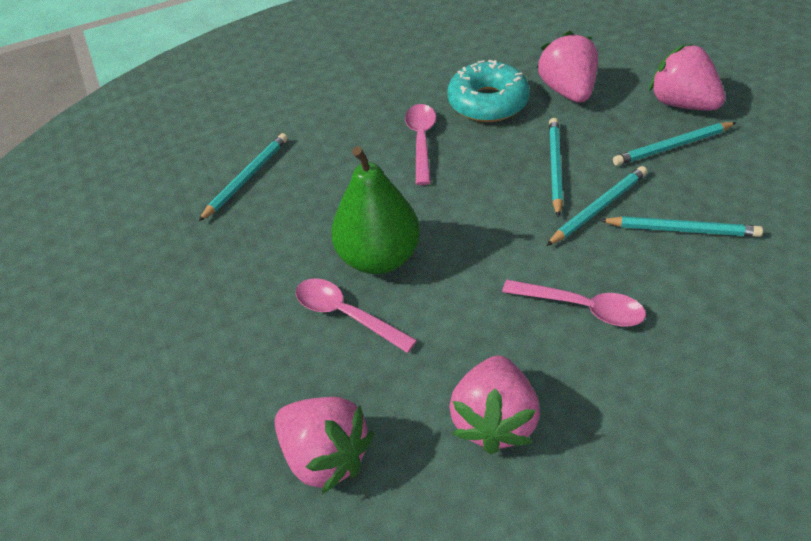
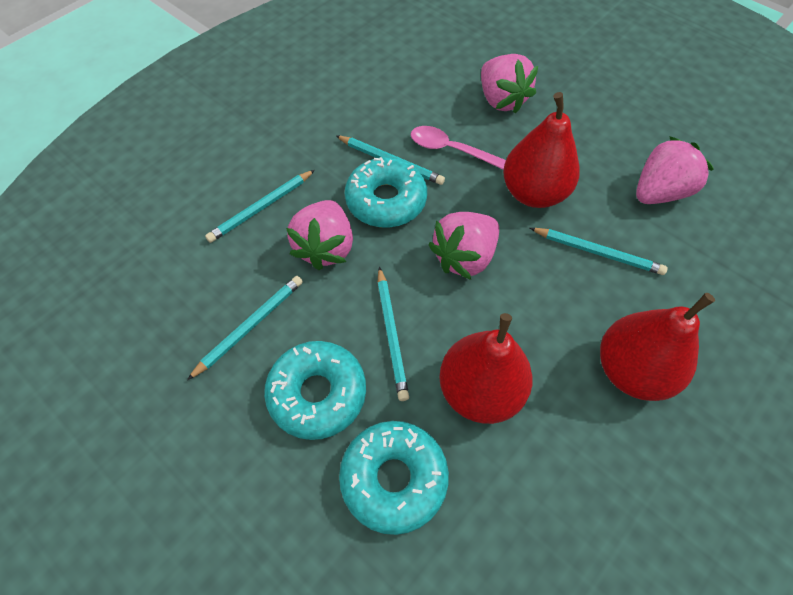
green pear: [331,146,420,274] = 1 -> none = 0
pink spoon: [296,278,417,353] [405,104,436,185] [502,280,646,327] = 3 -> [410,126,506,170] = 1
red pear: none = 0 -> [439,313,532,424] [503,92,580,208] [600,293,715,401] = 3
turquoise donut: [448,60,530,122] = 1 -> [264,341,366,440] [339,421,449,535] [345,157,427,228] = 3

